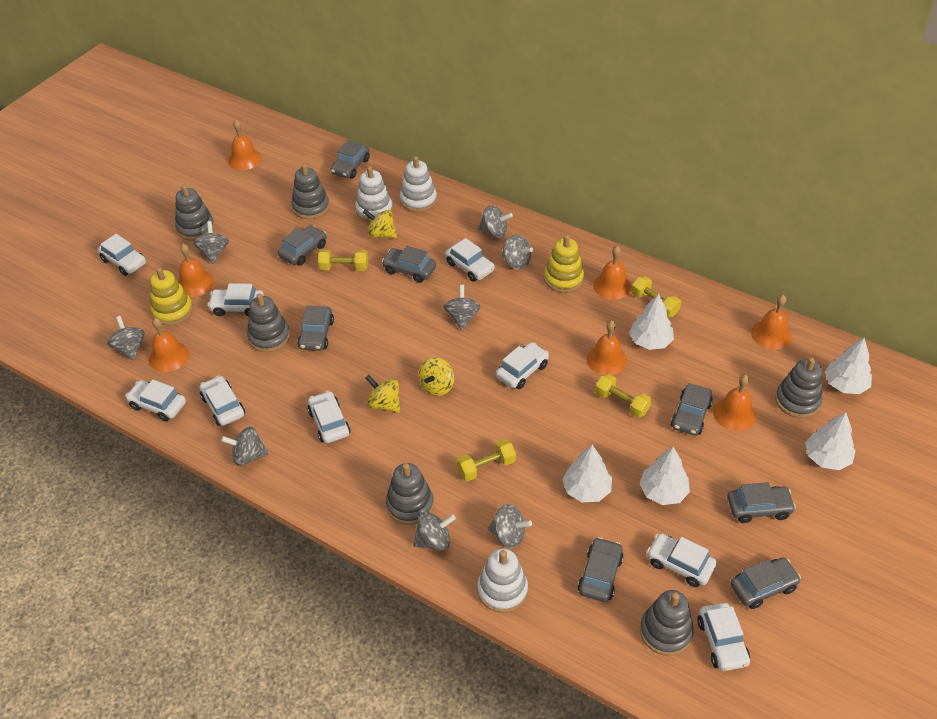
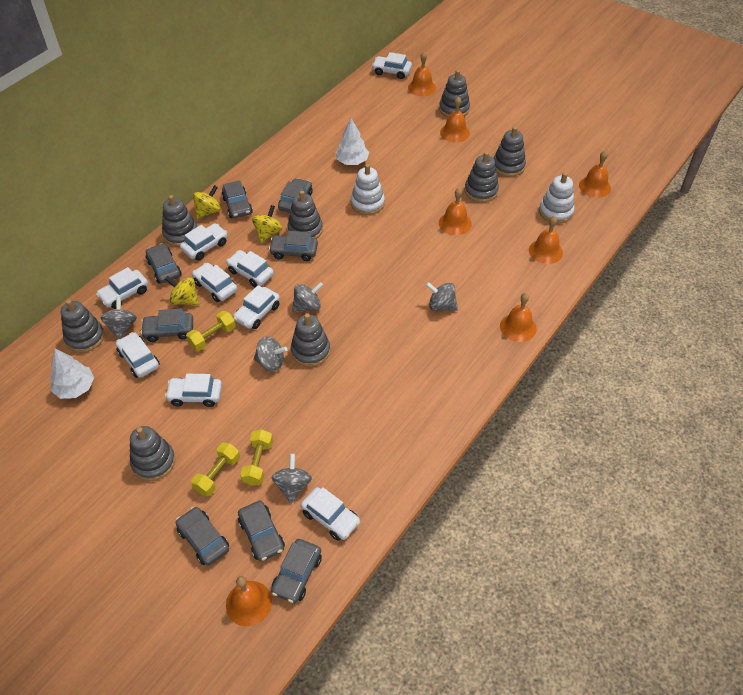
grey spinning top: [107,316,145,360] [193,221,229,264] [221,427,269,466] [413,512,456,551] [444,285,481,330] [478,205,513,238] [488,504,532,548] [502,234,533,270] = 8 -> [100,297,137,339] [254,336,288,371] [272,454,312,504] [292,282,323,312] [426,282,458,311] = 5
grey stacking toy: [175,185,215,241] [247,293,290,352] [291,164,329,219] [386,463,434,525] [640,590,694,656] [775,357,822,418] = 6 -> [61,300,105,353] [130,426,175,481] [162,195,197,247] [288,191,323,239] [291,313,330,367] [439,70,470,117] [465,152,499,202] [494,126,526,177] = 8
white stacking toy: [355,166,393,222] [400,156,437,212] [477,548,528,613] = 3 -> [351,164,385,215] [539,172,575,224] = 2
white tree: [562,445,612,502] [629,294,674,350] [639,447,690,505] [805,412,856,470] [825,338,872,394] = 5 -> [50,349,94,399] [335,119,369,165] = 2
yellow dumbbell: [318,250,368,271] [457,439,516,481] [595,374,651,418] [631,276,681,317] = 4 -> [186,311,236,351] [191,442,240,496] [240,429,273,486] = 3
yellow stacking toy: [150,267,193,325] [544,235,584,293] = 2 -> none = 0

